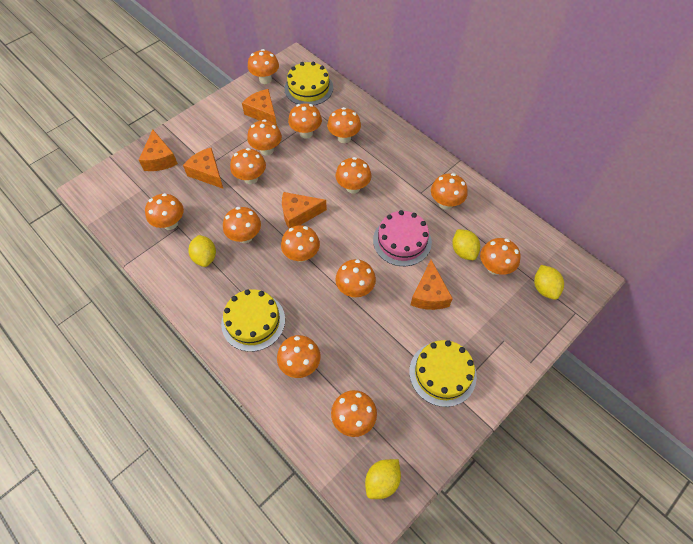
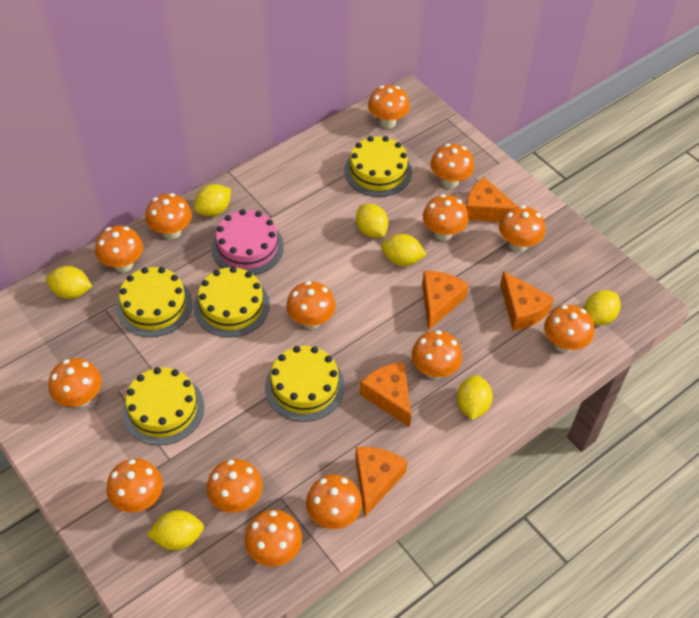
yellow cake: [221,289,285,352] [284,62,333,106] [409,340,477,407] = 3 -> [116,267,193,337] [122,367,204,445] [194,266,270,338] [265,346,345,422] [344,136,412,197] = 5
yellow lemon: [188,235,216,267] [365,459,401,499] [452,229,480,260] [534,265,564,300] = 4 -> [46,266,92,299] [147,510,204,551] [194,184,231,217] [356,204,389,238] [381,234,427,266] [457,375,493,420] [584,290,621,325] = 7

